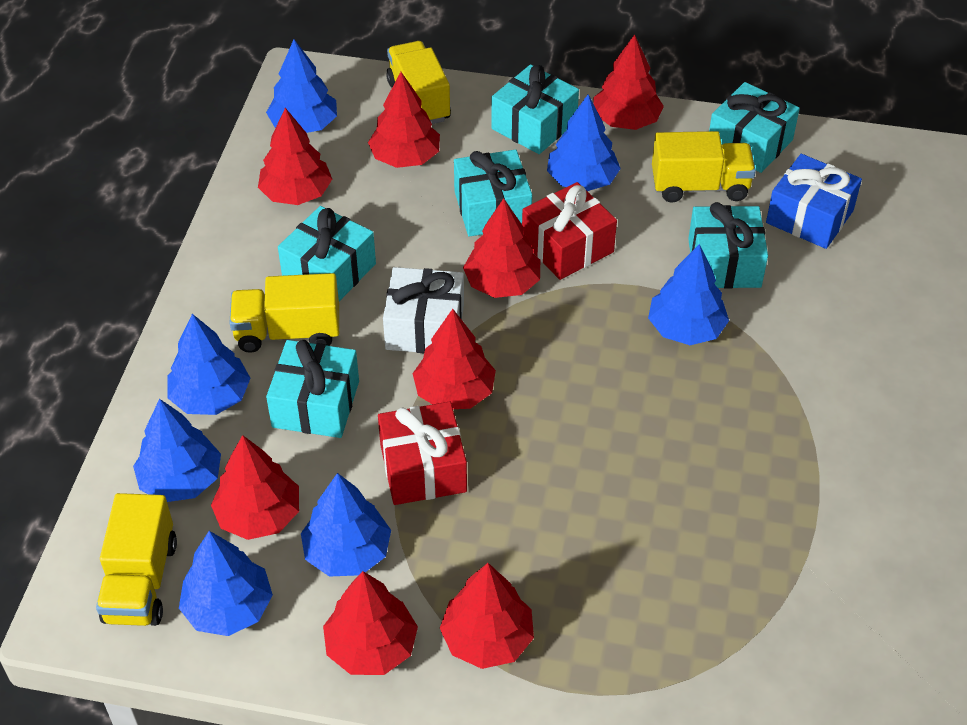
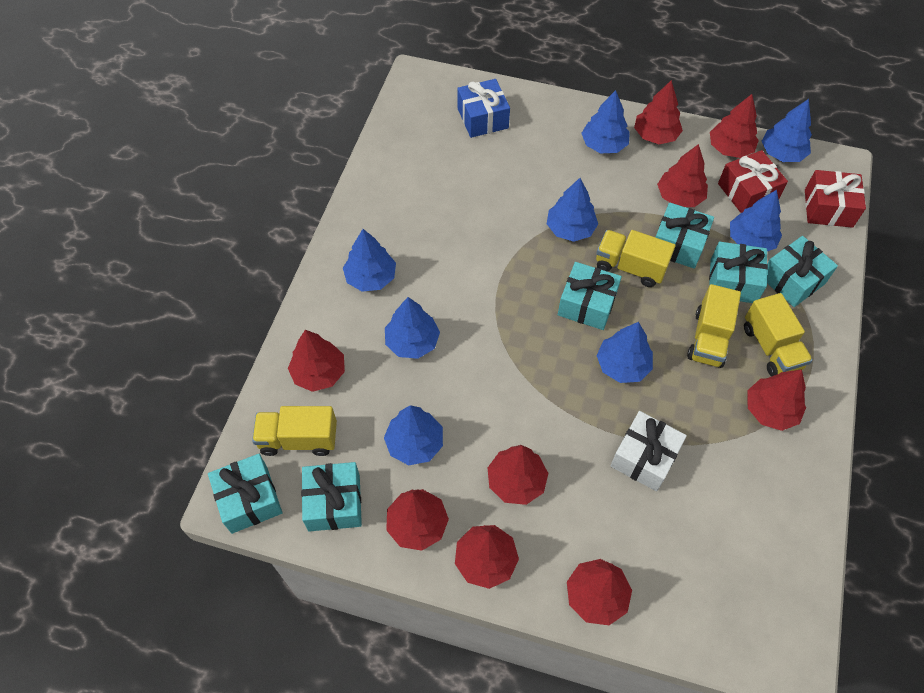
blue tree: [133,399,221,502] [167,314,251,415] [179,531,273,636] [266,40,337,133] [301,473,391,577] [547,94,621,191] [648,244,729,345] = 7 -> [343,229,396,292] [384,405,443,465] [385,297,440,359] [547,178,598,242] [582,90,630,153] [596,322,653,383] [730,190,782,251] [762,99,812,162] = 8
red tree: [211,435,299,540] [258,108,332,205] [323,571,418,675] [368,72,440,168] [412,309,496,409] [440,563,534,669] [463,198,540,298] [593,34,664,130] = 8 -> [288,330,345,392] [386,489,449,551] [455,525,519,589] [488,445,548,505] [567,559,632,625] [634,80,683,144] [657,144,708,207] [710,94,759,158] [748,369,806,431] = 9

